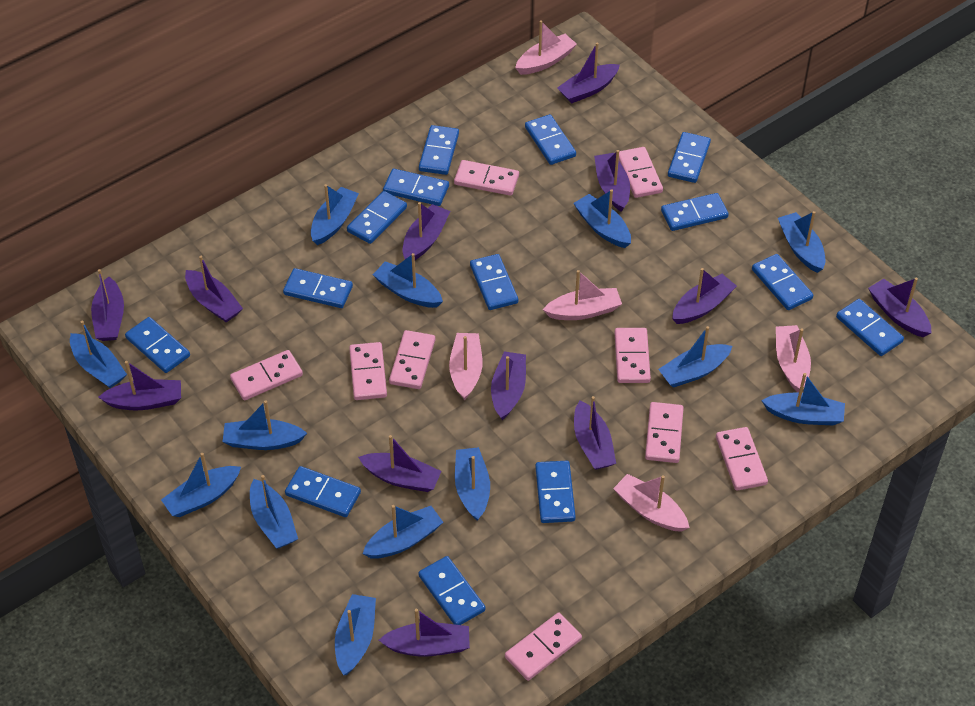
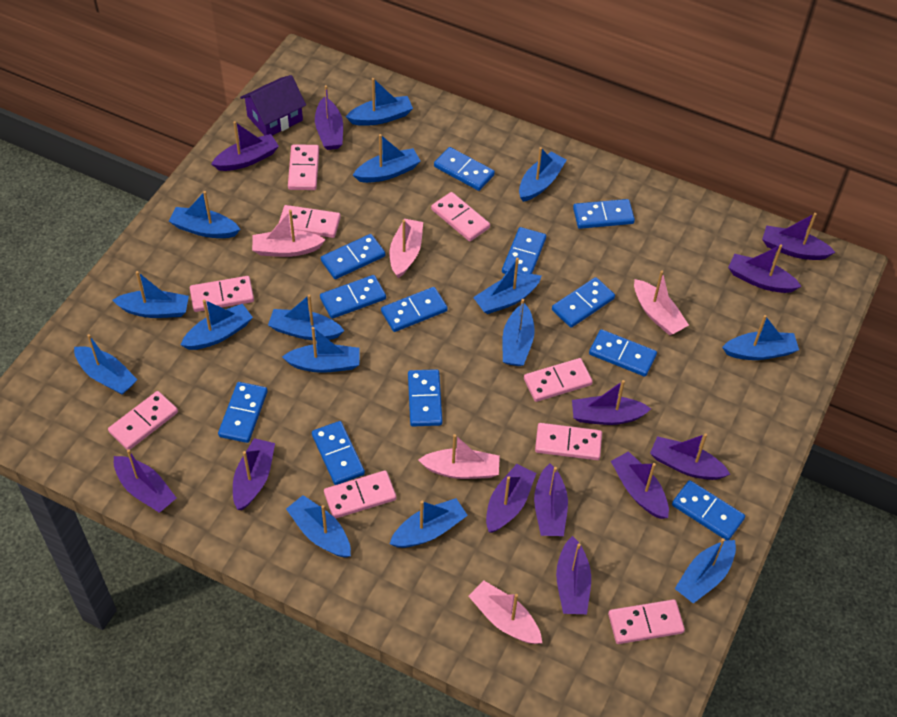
blue boat: [70,321,127,388] [161,453,241,517] [223,400,307,450] [250,475,298,548] [311,184,359,245] [335,594,376,675] [363,505,443,559] [373,253,443,308] [455,447,490,521] [573,189,631,248] [658,326,732,388] [761,373,845,425] [778,211,825,273] = 13 -> [74,334,138,395] [112,271,189,318] [169,191,240,238] [181,299,253,350] [268,294,344,340] [282,327,360,373] [286,495,351,558] [346,78,413,126] [353,134,421,183] [389,498,468,548] [473,258,542,314] [502,299,535,366] [519,147,567,202] [675,538,736,603] [722,315,799,360] = 15
blue domino: [125,317,190,373] [283,268,353,308] [285,466,361,517] [347,191,407,244] [383,169,449,206] [418,556,486,625] [419,125,459,175] [470,254,518,310] [525,114,576,165] [535,461,576,523] [661,193,729,231] [668,132,711,183] [752,254,813,310] [836,299,904,356] = 14 -> [218,382,268,443] [312,421,365,485] [320,275,386,319] [321,234,385,279] [381,287,448,332] [408,369,442,427] [434,147,495,191] [502,227,546,275] [552,277,615,328] [573,199,635,229] [589,329,657,377] [672,480,745,541] = 12
purple house: none = 0 -> [240,75,306,136] = 1

